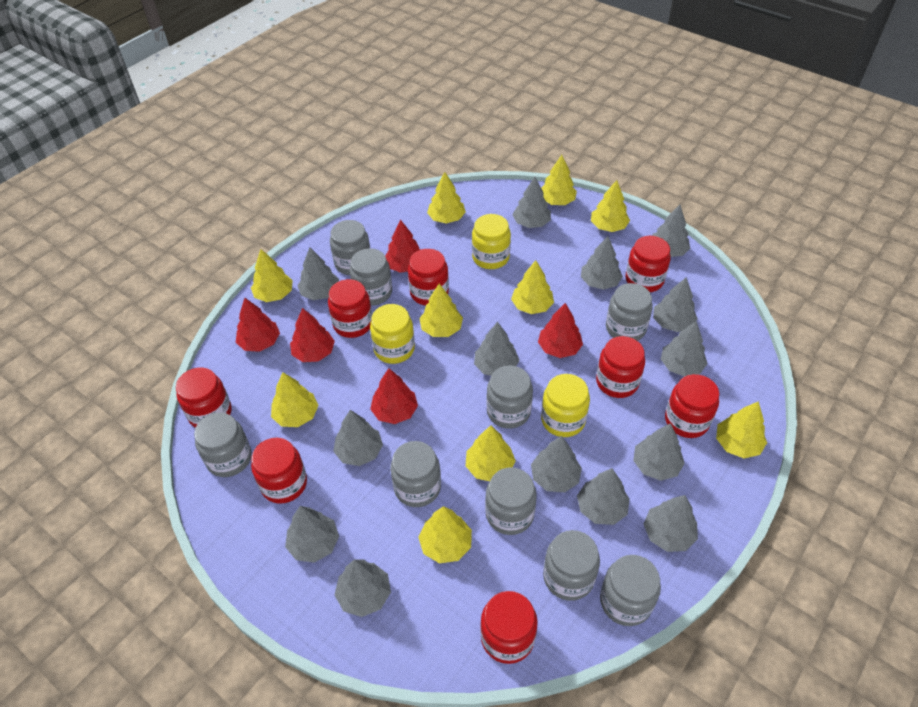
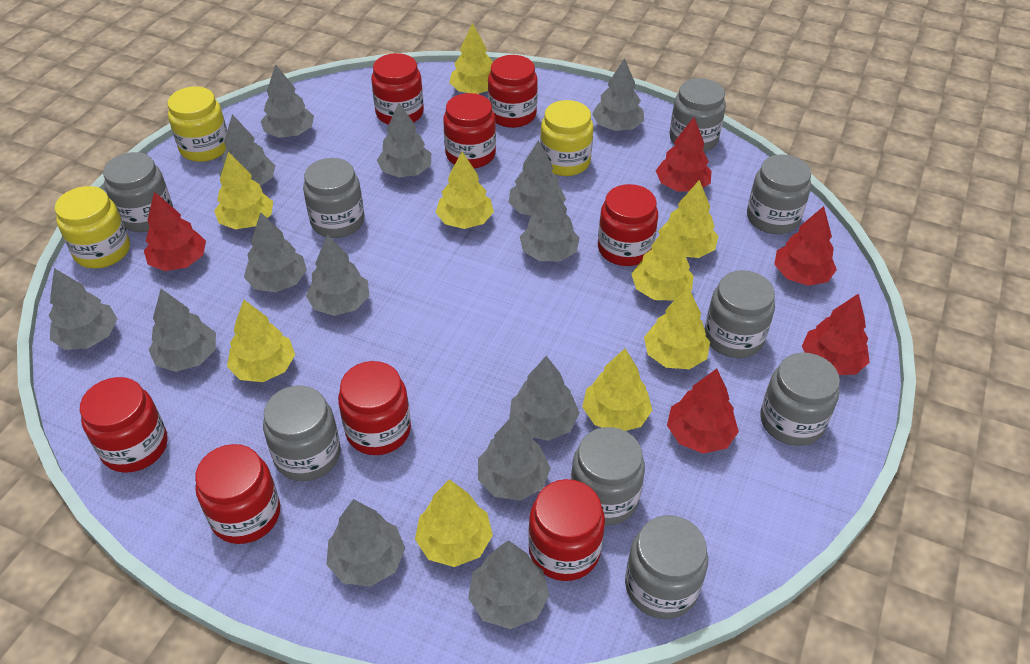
yellow tree: [251,249,293,302] [271,372,319,427] [418,506,472,563] [419,284,463,337] [427,172,466,224] [466,425,516,481] [511,260,554,314] [541,155,577,205] [591,180,630,232] [716,401,767,458] = 10 -> [214,152,273,230] [227,300,295,382] [415,479,493,567] [435,152,494,229] [449,23,493,94] [582,349,652,431] [632,221,694,301] [644,287,710,369] [659,180,718,258] = 9

